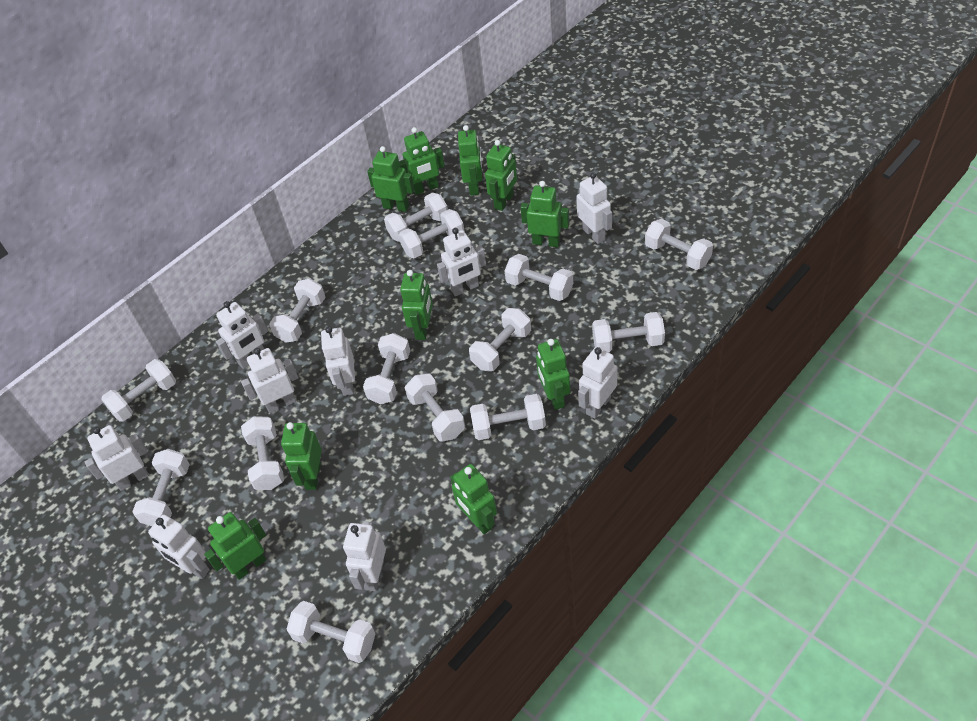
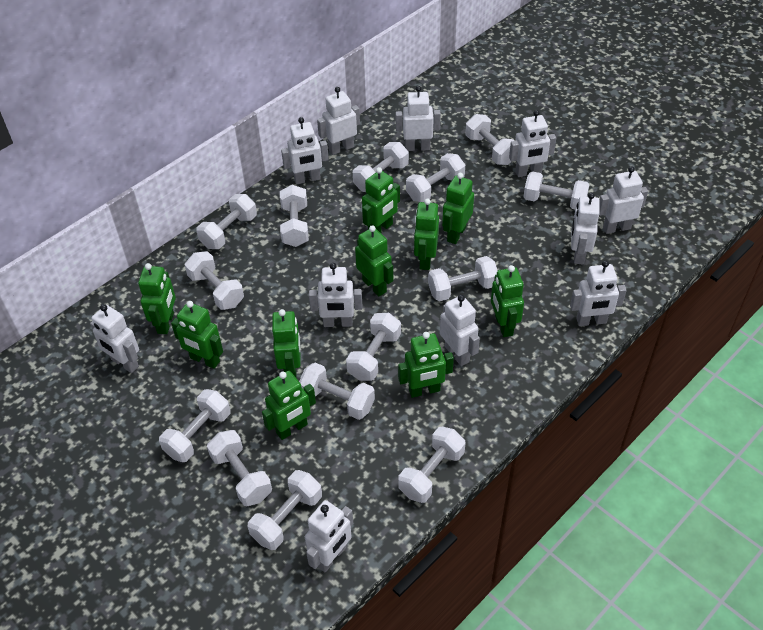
white robot: [85,425,149,491] [148,515,210,579] [216,301,268,369] [241,348,298,414] [321,326,355,396] [343,521,386,591] [437,228,486,296] [577,172,612,244] [578,347,618,419] = 9 -> [90,304,139,373] [281,117,329,184] [305,500,353,572] [309,263,362,327] [317,87,360,155] [396,86,441,151] [440,295,480,366] [509,110,556,177] [570,260,627,326] [571,193,600,264] [599,166,648,234] = 11

